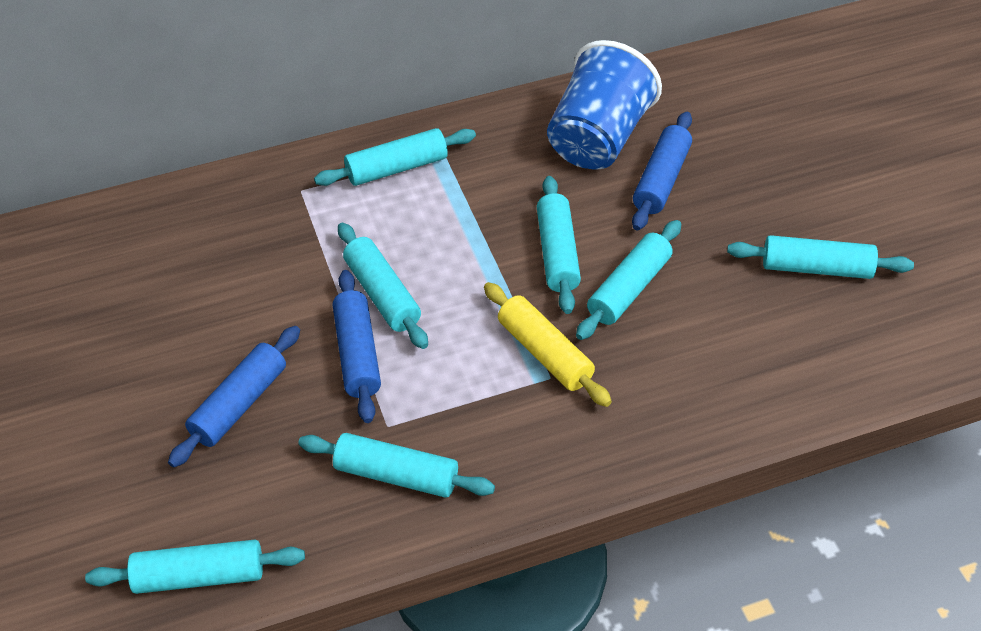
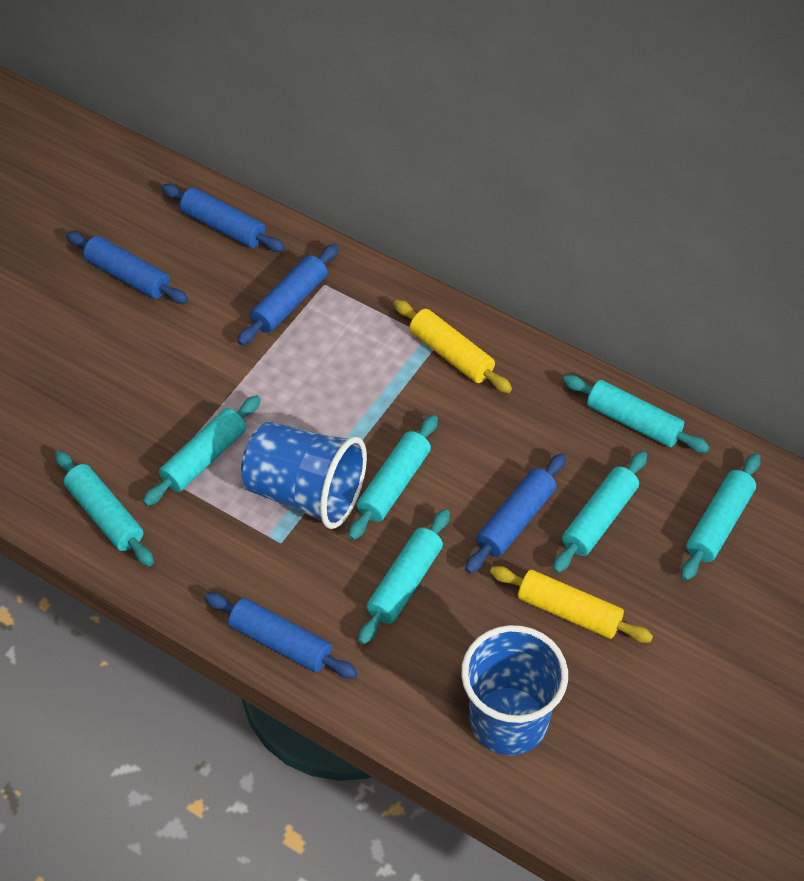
blue cup: [547,40,662,169] = 1 -> [241,421,367,529] [461,625,568,755] = 2
blue rolling pin: [168,326,300,467] [333,270,381,423] [632,112,692,231] = 3 -> [66,232,188,304] [162,184,285,252] [204,593,357,678] [237,244,339,345] [465,453,566,573] = 5
yellow rolling pin: [484,282,612,407] = 1 -> [394,300,512,393] [490,566,653,643] = 2

